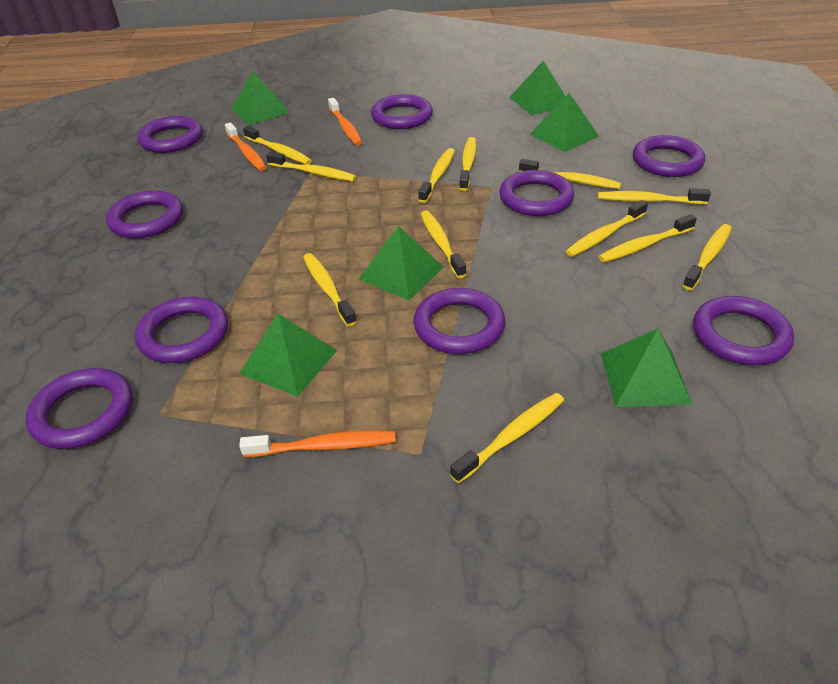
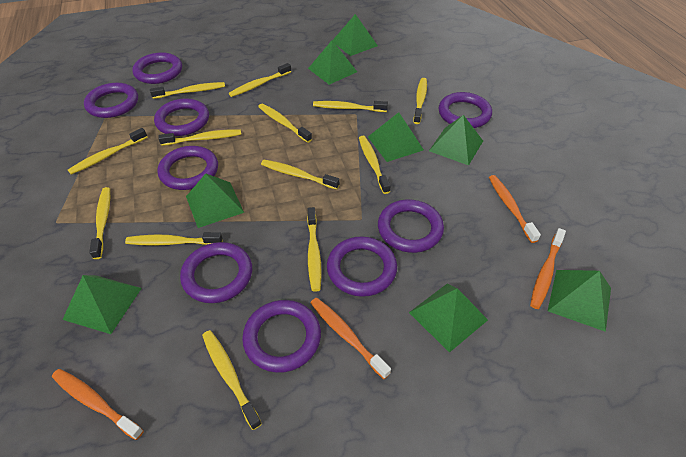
green pyramid: [231,71,290,125] [239,314,337,397] [358,226,444,300] [509,61,565,115] [530,93,599,152] [601,328,692,407] = 6 -> [62,275,142,334] [186,173,244,228] [308,40,357,85] [333,14,378,56] [368,112,424,162] [409,284,488,353] [429,115,483,166] [548,270,611,332] = 8
orange toothbrush: [225,122,267,171] [239,430,396,457] [328,98,362,145] = 3 -> [52,369,144,440] [311,297,391,379] [489,175,541,243] [530,228,566,309] = 4
yellow toothbrush: [243,126,312,165] [266,151,357,181] [303,253,357,326] [418,148,455,203] [421,210,466,278] [450,393,564,483] [459,137,477,191] [519,159,621,189] [565,200,648,257] [598,188,711,204] [598,214,697,263] [683,224,732,290] = 12 -> [68,128,147,175] [89,187,110,259] [125,232,223,246] [150,82,225,99] [158,129,241,146] [202,330,262,430] [229,63,291,97] [258,104,312,143] [261,160,340,190] [307,207,322,292] [313,101,388,112] [359,136,390,194] [413,78,427,124] = 13

